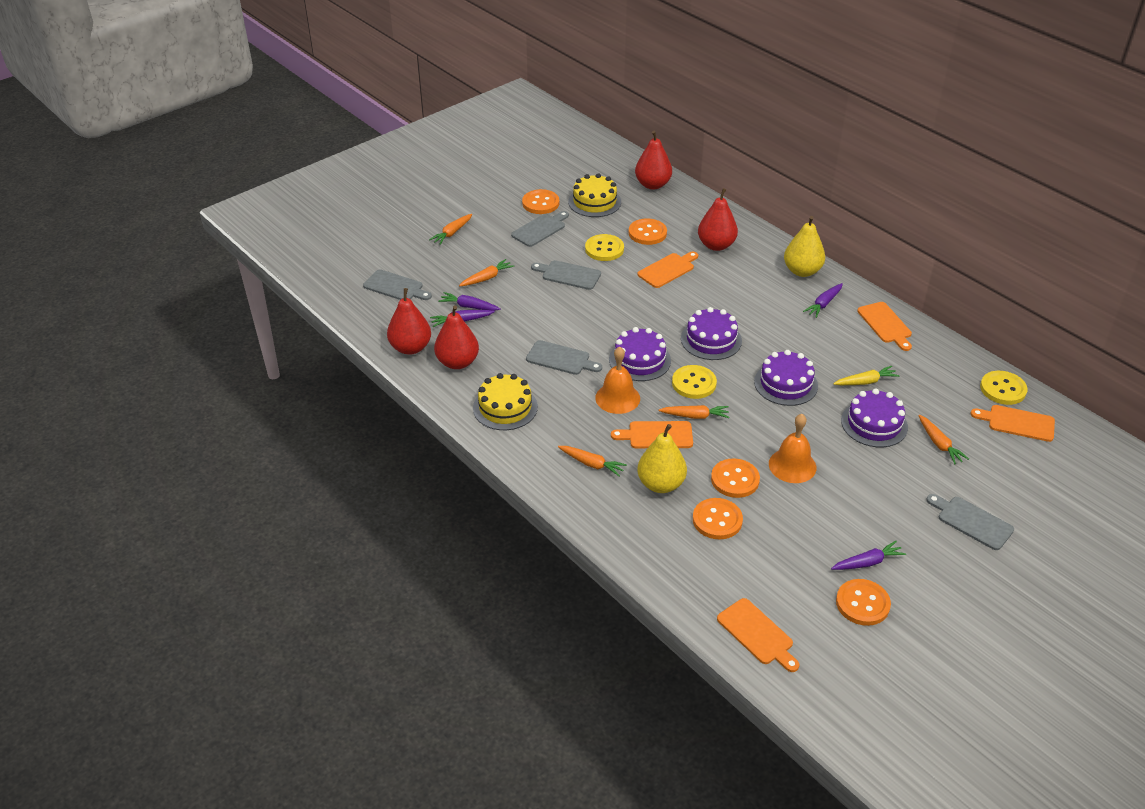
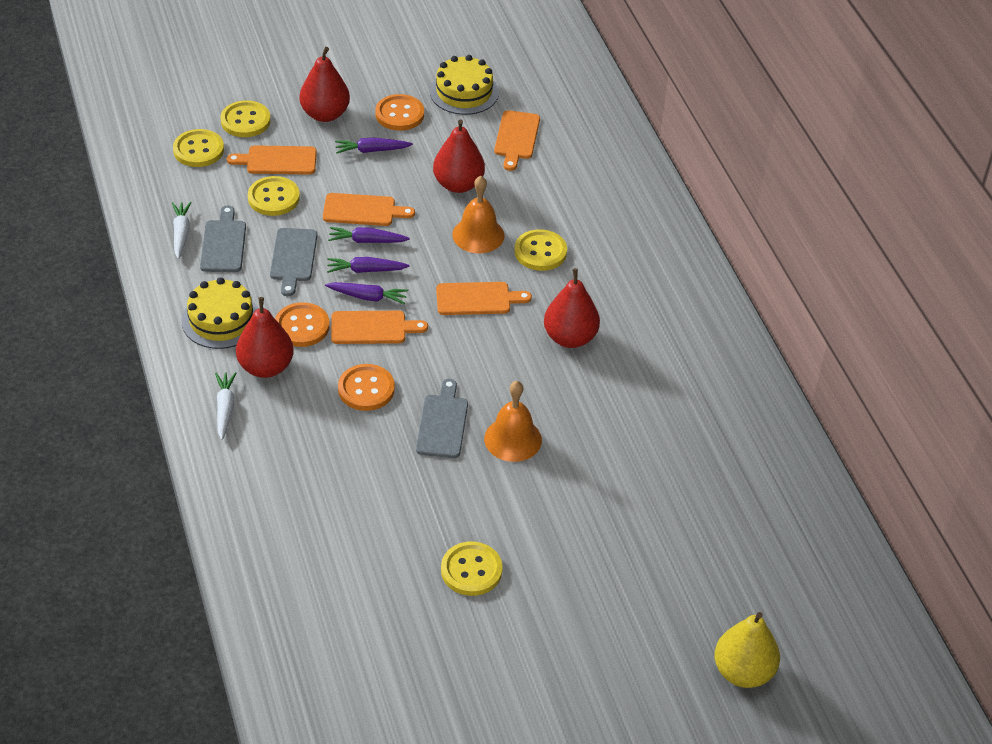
grey cutting board: [363,270,432,300] [511,211,569,247] [526,340,602,375] [531,260,601,290] [926,494,1014,550] = 5 -> [200,205,246,272] [270,228,317,296] [416,379,468,458] = 3
orange button: [522,189,559,214] [629,218,667,245] [693,498,743,540] [711,459,760,498] [836,579,891,626] = 5 -> [275,302,330,347] [338,364,395,411] [375,94,424,131] = 3
orange carrot: [429,214,472,245] [459,259,514,287] [558,446,627,477] [659,405,729,419] [918,415,969,464] = 5 -> none = 0
purple cake: [609,327,671,381] [681,307,742,360] [754,350,818,406] [841,389,908,447] = 4 -> none = 0
white carrot: none = 0 -> [172,202,192,259] [215,372,236,440] = 2
yellow button: [585,234,624,261] [672,365,717,399] [980,371,1027,405] = 3 -> [173,129,224,167] [221,100,271,137] [248,176,300,216] [441,542,503,596] [514,229,567,271] = 5
yellow carrot: [833,366,899,385] = 1 -> none = 0
yellow pear: [637,424,687,493] [784,216,825,277] = 2 -> [714,612,780,688] = 1

